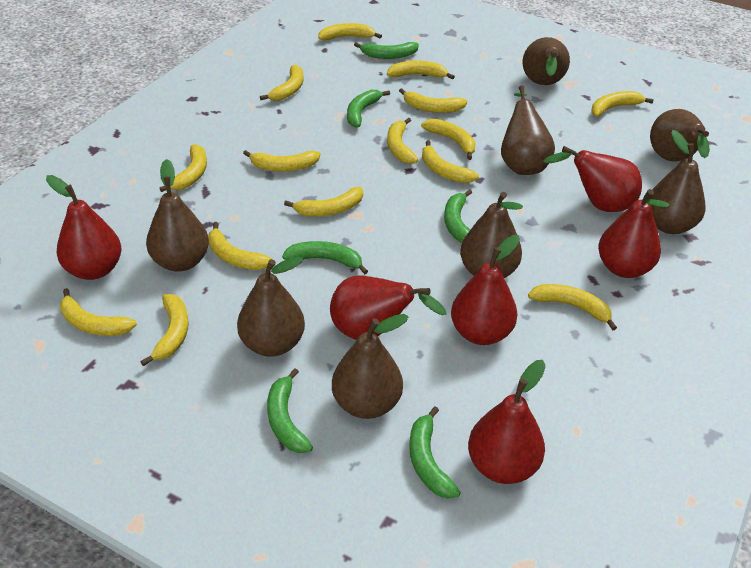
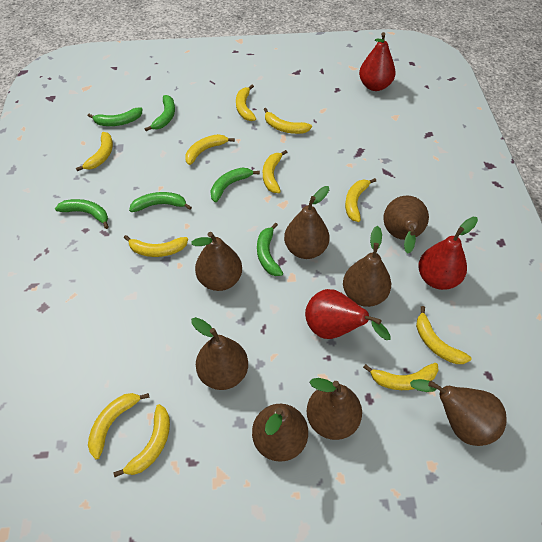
red pear: [46,175,121,280] [330,275,446,340] [451,235,520,345] [468,360,546,484] [543,146,642,212] [598,189,670,278] = 6 -> [305,289,390,340] [359,32,396,91] [418,217,478,290] = 3
yellow banana: [60,288,137,336] [141,294,189,366] [160,144,207,192] [208,222,273,270] [243,150,320,171] [260,65,303,101] [284,187,363,216] [318,23,382,40] [387,61,455,80] [387,118,418,164] [399,88,468,113] [421,119,476,160] [422,140,479,183] [528,284,617,330] [592,91,654,117] = 15 -> [76,132,113,171] [88,393,149,460] [113,404,170,477] [124,235,188,257] [185,134,235,165] [236,85,256,121] [263,108,312,134] [263,150,288,193] [345,178,376,222] [363,363,439,390] [416,306,471,364] = 11

